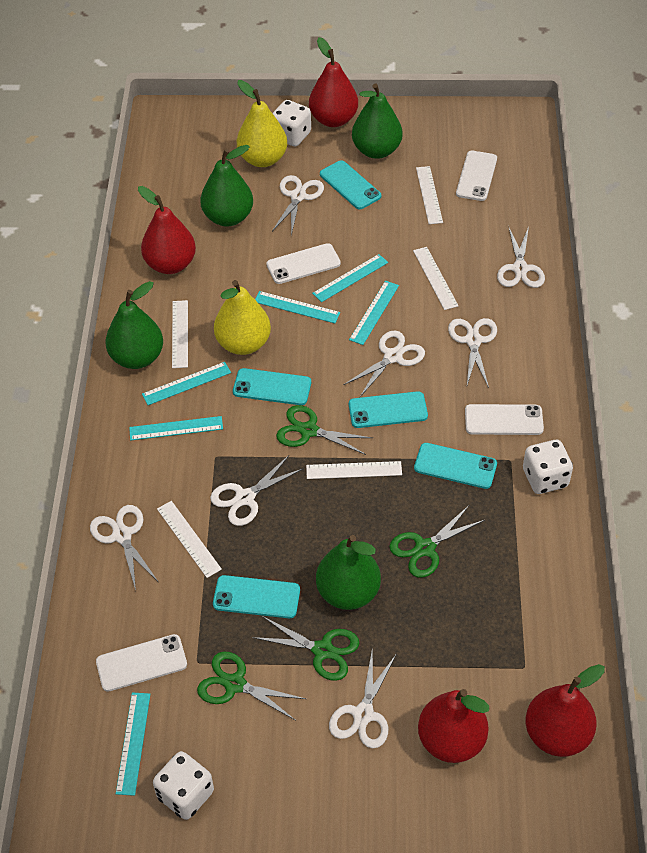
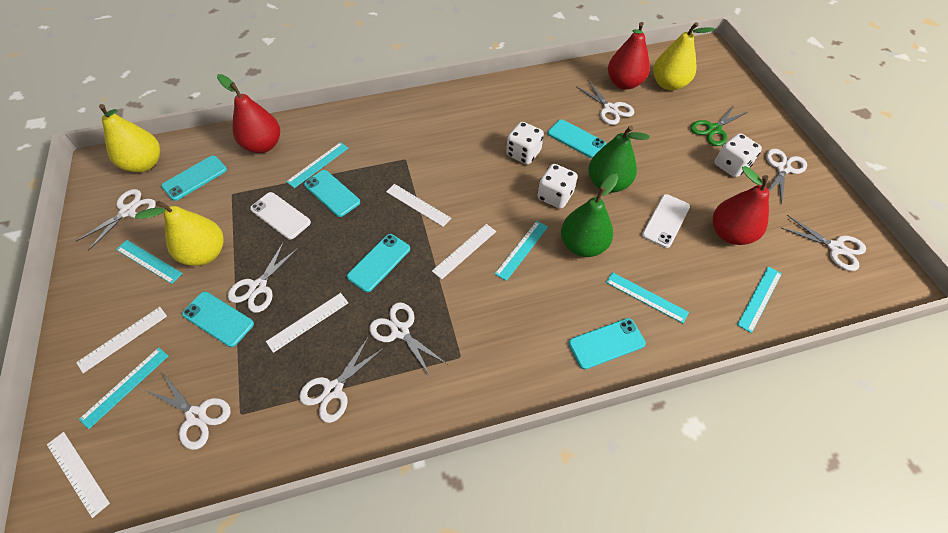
green pear: [106,281,163,369] [200,145,253,226] [316,535,381,610] [352,83,403,159] = 4 -> [561,174,618,257] [588,125,650,193] = 2
green scissors: [197,651,306,720] [252,616,360,681] [276,405,372,455] [389,506,485,578] = 4 -> [691,104,748,146] = 1
red pear: [138,186,196,274] [309,37,358,127] [418,689,489,763] [526,664,605,757] = 4 -> [217,74,280,153] [608,22,650,90] [713,166,770,245] = 3
turquoise phone: [213,575,300,618] [233,368,311,405] [320,160,381,209] [349,391,428,428] [414,443,497,489] = 5 -> [161,156,227,201] [182,292,254,347] [304,170,360,217] [347,234,410,292] [548,119,606,158] [569,318,646,369] = 6
white phone: [96,634,187,692] [266,243,341,284] [456,151,497,201] [465,404,544,435] = 4 -> [250,192,311,240] [642,194,690,248] = 2
white scissors: [90,505,158,590] [210,455,304,526] [272,175,324,236] [329,649,396,748] [343,330,425,397] [448,318,497,388] [497,226,545,288] = 7 -> [76,189,156,251] [146,373,231,450] [228,241,299,313] [299,338,384,423] [369,302,447,377] [577,81,634,125] [766,149,807,204] [780,215,866,271] = 8
yellow pear: [214,280,271,355] [237,80,287,167] = 2 -> [99,104,160,172] [135,201,224,266] [653,22,715,90] = 3

